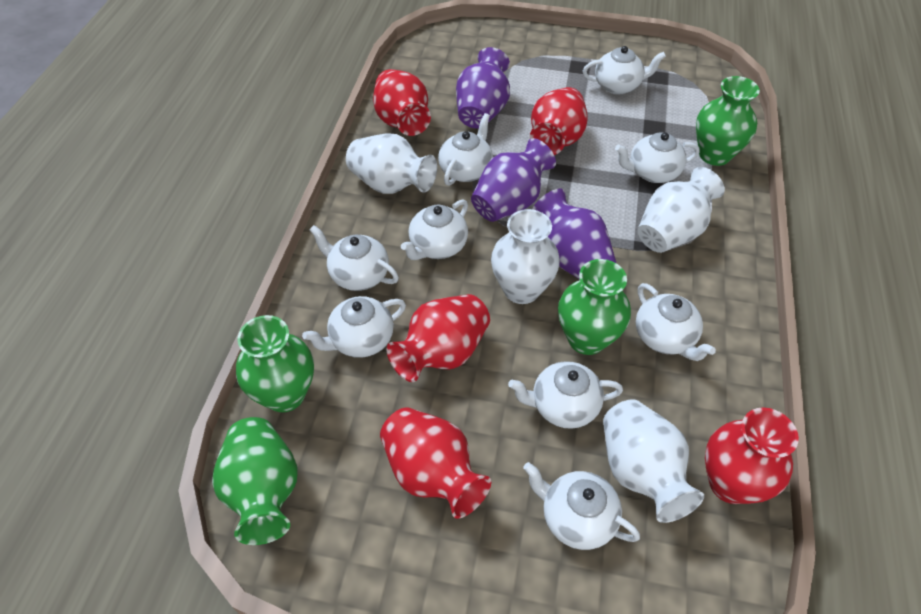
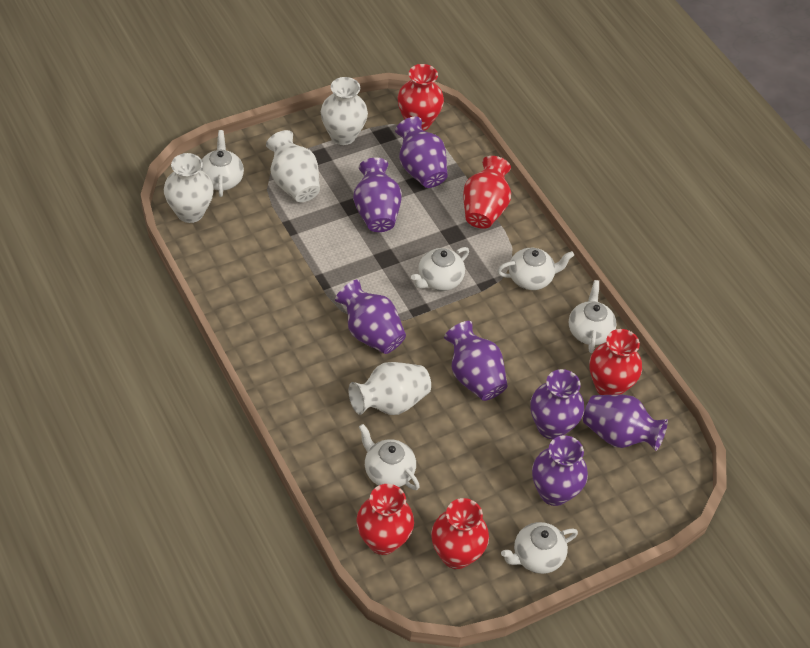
green vase: [212,417,298,545] [236,315,314,412] [558,259,631,355] [696,76,760,166] = 4 -> none = 0
purple vase: [456,47,510,128] [471,138,556,222] [532,188,616,280] = 3 -> [335,279,406,354] [353,158,402,232] [395,117,448,188] [444,321,508,401] [530,369,584,439] [532,435,588,506] [583,395,668,451] = 7
white teapot: [302,296,406,358] [309,225,399,291] [401,199,468,260] [438,113,493,186] [508,361,623,429] [523,462,640,550] [583,46,666,95] [615,132,700,183] [636,283,716,361] = 9 -> [201,130,244,197] [359,424,420,490] [411,247,469,291] [497,248,574,290] [501,522,578,574] [569,280,617,353] = 6

